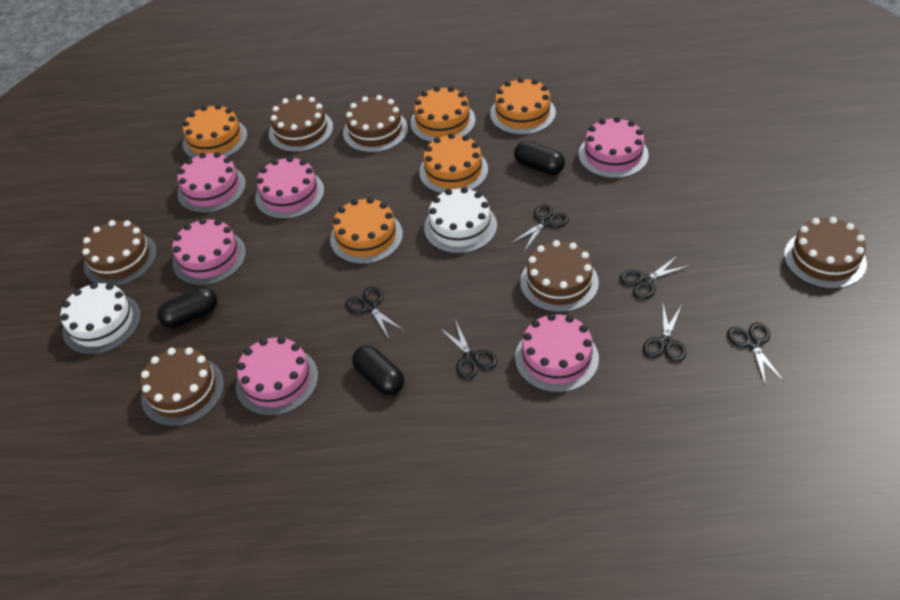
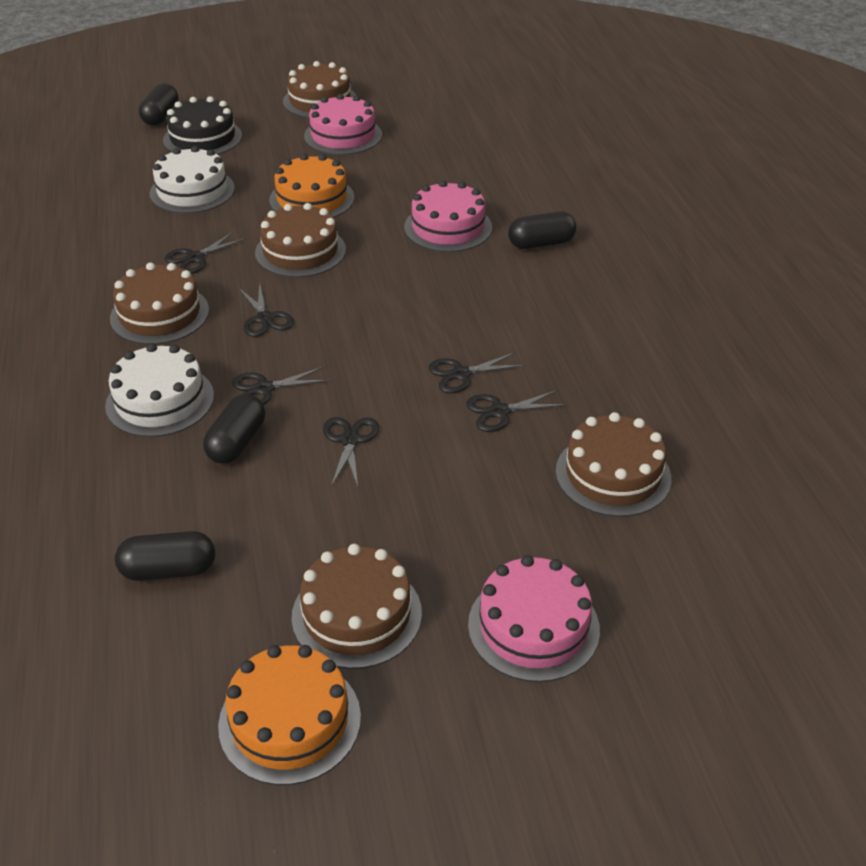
black cake: none = 0 -> [163,96,242,155] = 1
black capsule: [157,287,217,328] [352,345,404,396] [514,141,565,175] = 3 -> [115,531,215,581] [139,83,179,126] [203,394,265,464] [508,211,577,249] = 4
brown cake: [82,220,157,286] [140,347,224,426] [269,95,333,152] [343,95,408,153] [520,240,599,313] [784,217,867,289] = 6 -> [110,262,209,345] [255,203,346,277] [283,61,356,118] [291,544,422,669] [556,412,671,517] = 5
orange cake: [183,104,247,158] [330,197,403,264] [410,86,475,142] [419,133,488,194] [490,77,556,135] = 5 -> [218,645,361,785] [269,154,354,218] = 2
pink cake: [172,218,246,285] [177,152,246,213] [236,337,318,416] [255,156,324,219] [515,313,599,393] [579,117,649,178] = 6 -> [304,94,382,155] [404,180,492,252] [468,555,600,682] = 3

